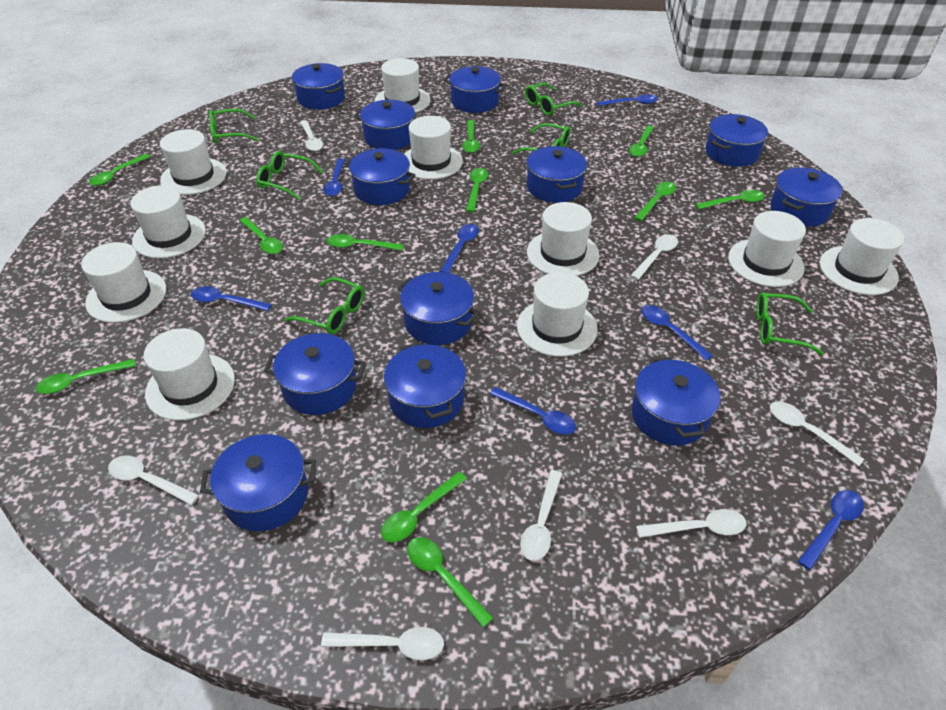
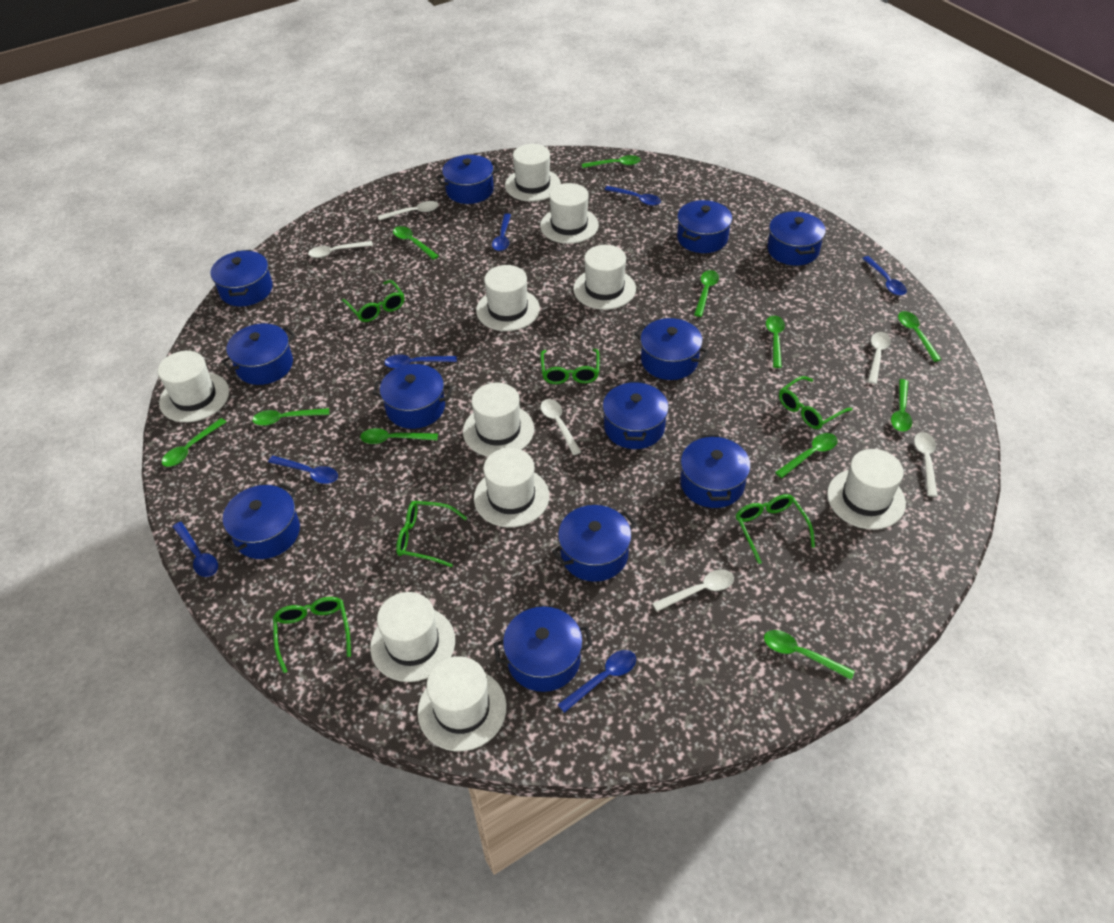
white spoon: [108,455,199,505] [300,120,323,151] [321,627,444,660] [520,470,562,561] [631,234,678,280] [636,509,747,538] [770,401,864,466] = 7 -> [308,241,373,258] [378,201,439,221] [540,399,581,455] [652,569,734,612] [868,332,891,384] [914,432,938,497] = 6

